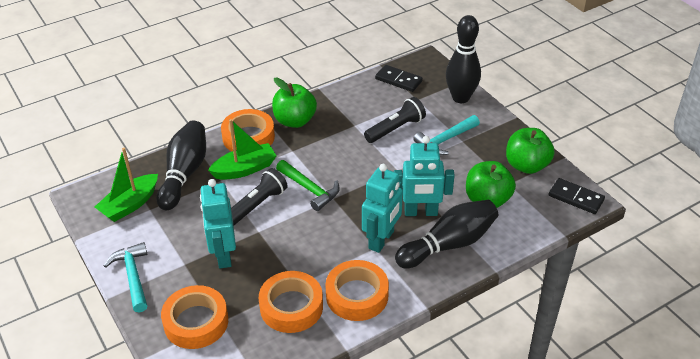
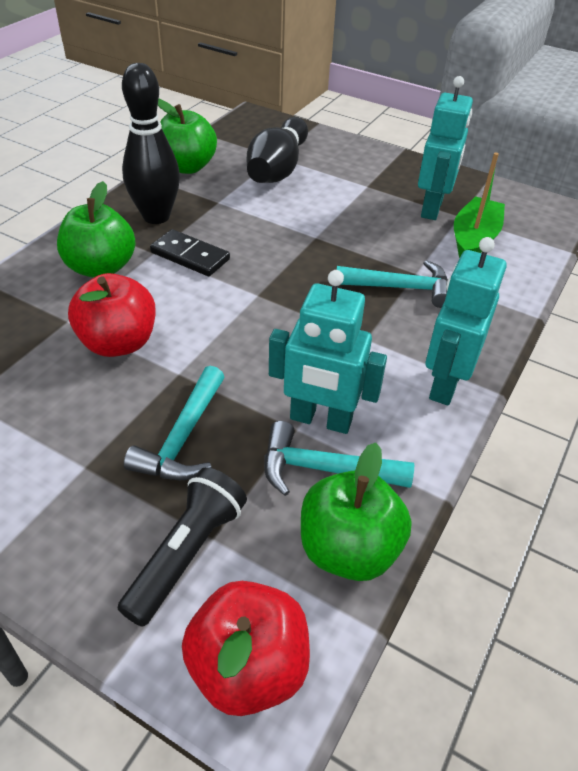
black bowling pin: [156,121,206,210] [395,200,498,268] [446,15,481,103] = 3 -> [122,63,180,224] [246,117,308,183] = 2
black domino: [375,65,423,92] [548,178,605,214] = 2 -> [150,229,230,276] = 1
black flashlight: [231,168,288,226] [364,97,426,143] = 2 -> [117,467,247,627] = 1
green boat: [95,148,158,222] [208,119,276,180] = 2 -> [454,152,505,258] = 1
green hammer: [276,160,340,211] = 1 -> none = 0
orange tape: [161,285,228,349] [221,109,275,152] [259,271,323,333] [325,260,389,321] = 4 -> none = 0
red apple: none = 0 -> [68,273,156,357] [182,581,310,716] = 2
turquoise hammer: [104,242,147,312] [413,115,480,155] = 2 -> [124,366,224,480] [264,421,414,496] [337,260,448,308] = 3

